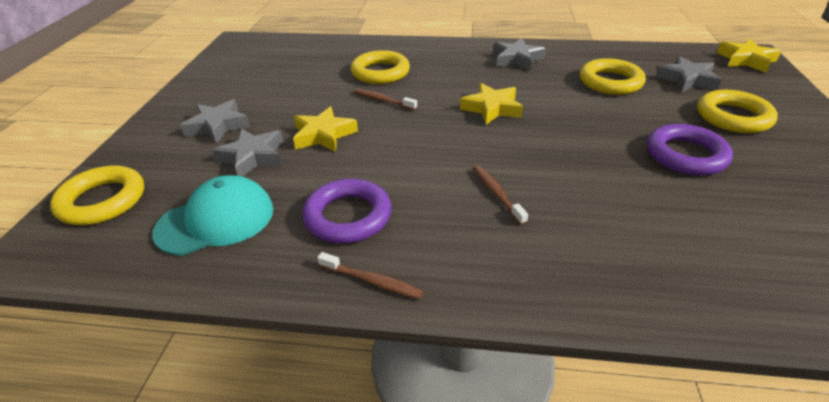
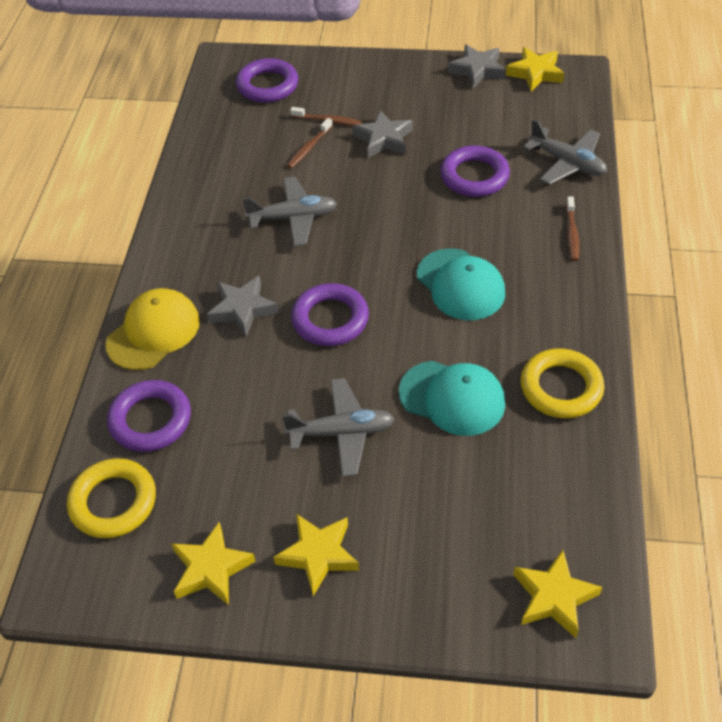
grey plane: none = 0 -> [242,177,337,246] [282,378,394,477] [523,119,607,185] = 3
grey star: [180,99,250,144] [212,128,283,177] [493,38,546,71] [656,56,722,92] = 4 -> [207,276,279,337] [352,110,413,158] [448,45,506,88] = 3
purple ring: [302,179,392,244] [647,124,733,176] = 2 -> [107,380,191,452] [236,58,299,103] [291,283,369,346] [440,145,510,197] = 4
turquoise cap: [152,175,273,256] = 1 -> [399,361,505,436] [417,248,505,320] = 2
yellow cap: none = 0 -> [106,288,200,370] = 1
yellow ring: [50,165,144,225] [350,50,410,84] [580,58,646,95] [697,90,778,133] = 4 -> [67,458,156,538] [521,349,605,418] = 2
yellow star: [293,106,358,152] [460,83,523,125] [717,39,781,73] = 3 -> [171,522,256,606] [274,514,359,596] [506,47,564,91] [513,550,603,638] = 4

